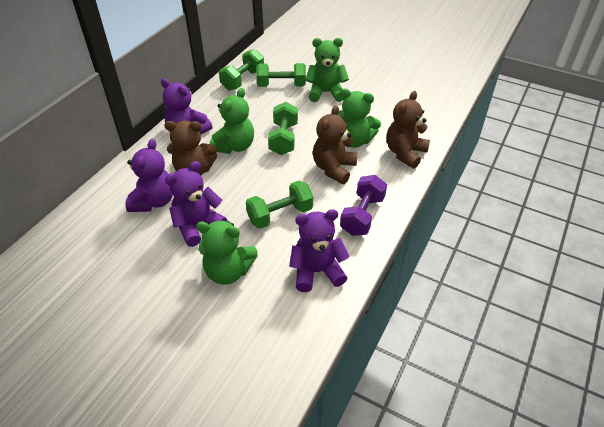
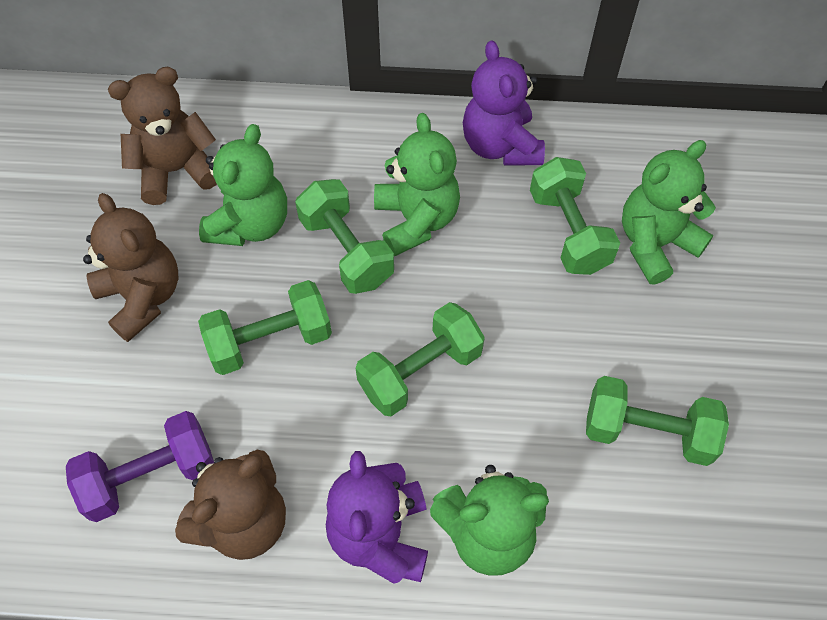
green dumbbell: [219,49,264,91] [246,181,313,229] [256,63,306,87] [268,102,298,155] = 4 -> [198,280,332,375] [295,179,394,294] [356,302,485,416] [530,157,620,275] [586,376,729,466] = 5
purple teddy bear: [125,139,173,212] [161,78,212,134] [165,161,227,247] [289,209,350,292] = 4 -> [326,451,428,584] [463,41,545,166] = 2

